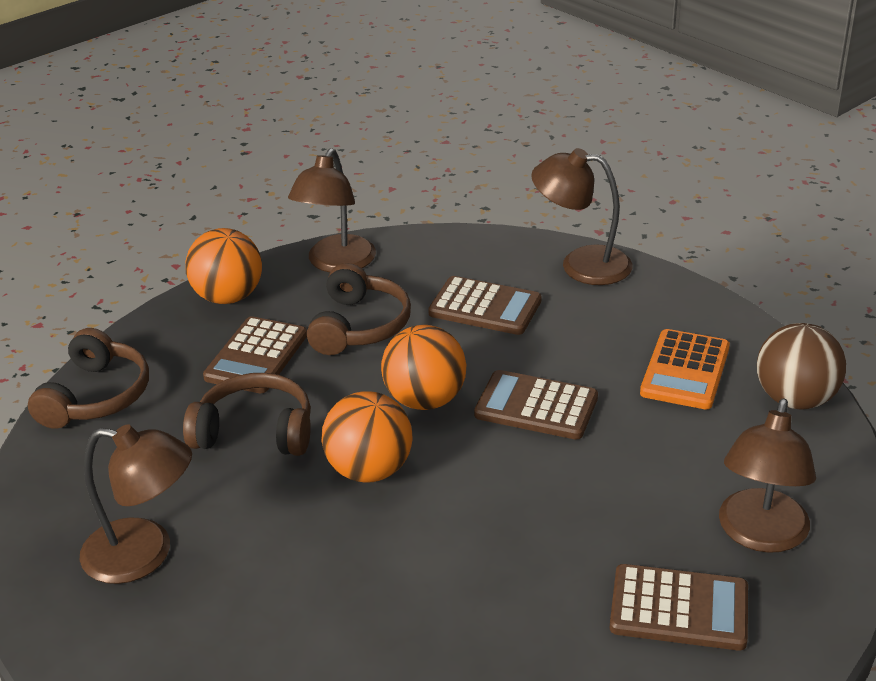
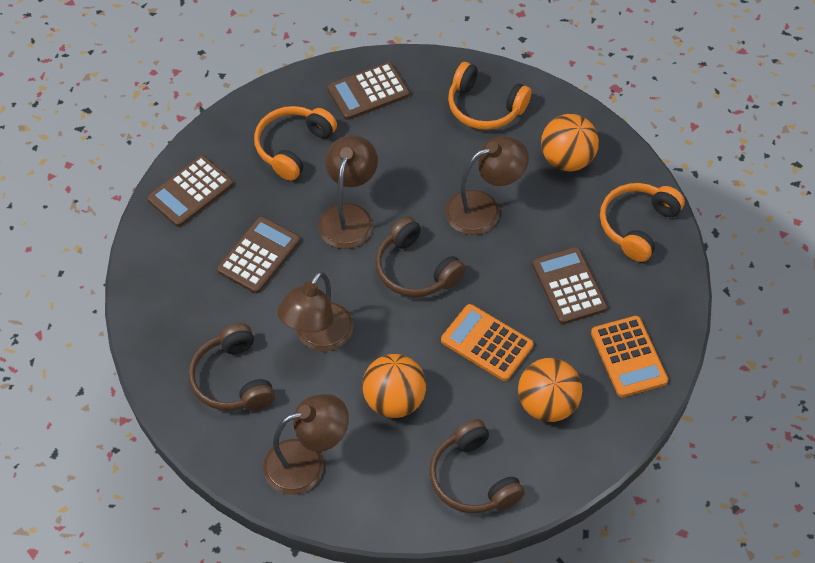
brown ball: [757,323,846,409] = 1 -> none = 0
orange calculator: [640,329,730,410] = 1 -> [441,304,533,381] [591,316,668,397] = 2
orange headphones: none = 0 -> [254,106,337,181] [448,62,531,130] [600,183,685,262] = 3

